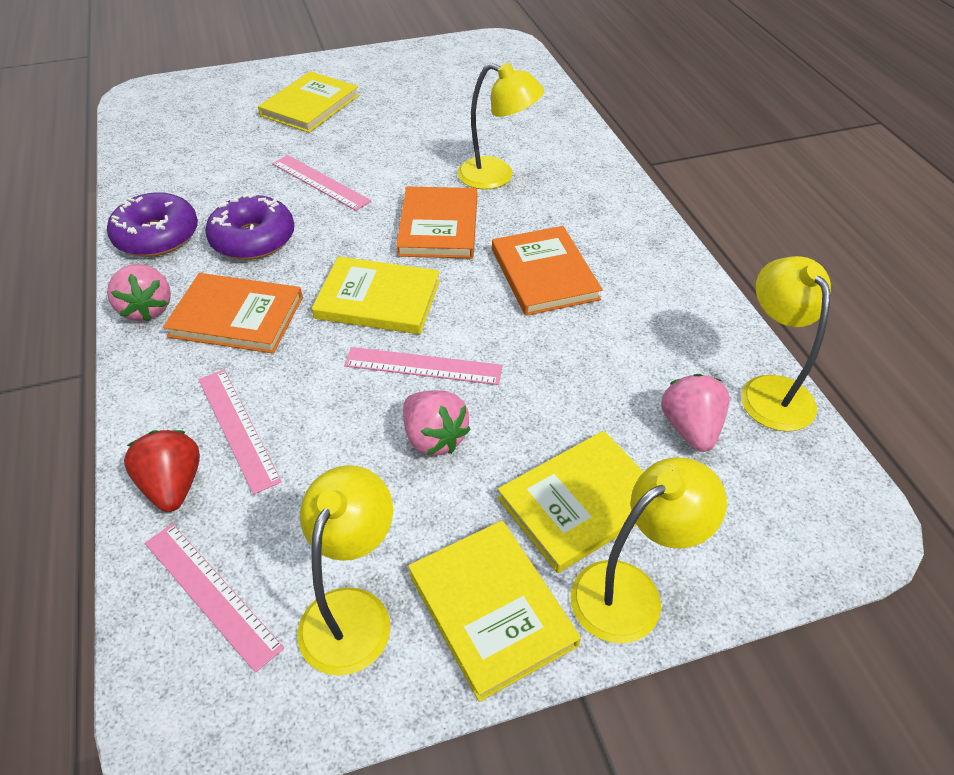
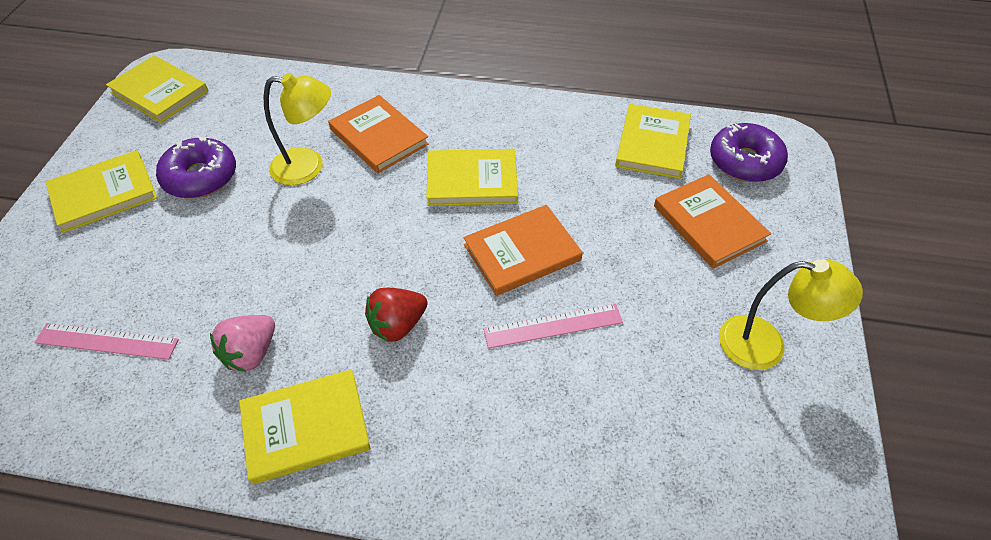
pink ruler: [145,524,284,673] [198,370,282,495] [272,155,371,211] [344,347,503,385] = 4 -> [34,323,179,360] [483,304,623,349] = 2
pink strawberry: [107,264,171,322] [403,390,471,456] [661,374,730,452] = 3 -> [210,315,275,372] = 1
yellow book: [258,71,359,133] [312,256,440,334] [408,521,581,702] [497,431,644,573] = 4 -> [46,150,157,233] [106,55,208,123] [239,370,371,484] [426,149,518,206] [615,104,691,179] = 5
yellow lamp: [297,465,393,676] [457,63,544,190] [571,458,727,643] [741,256,831,432] = 4 -> [264,73,331,185] [719,259,863,370] = 2

